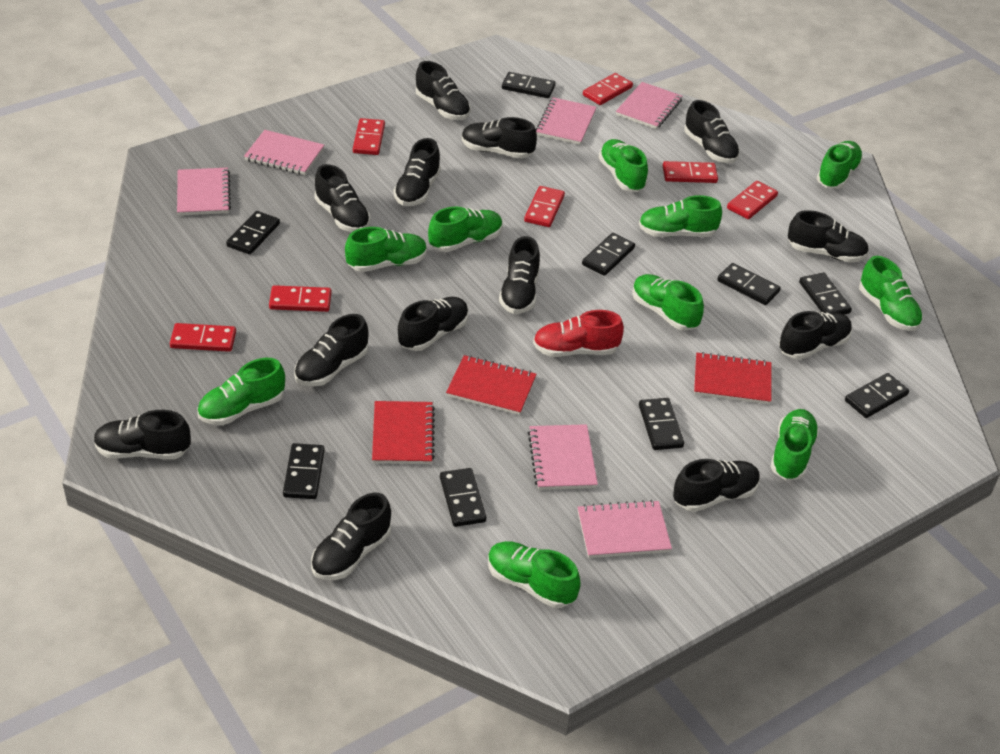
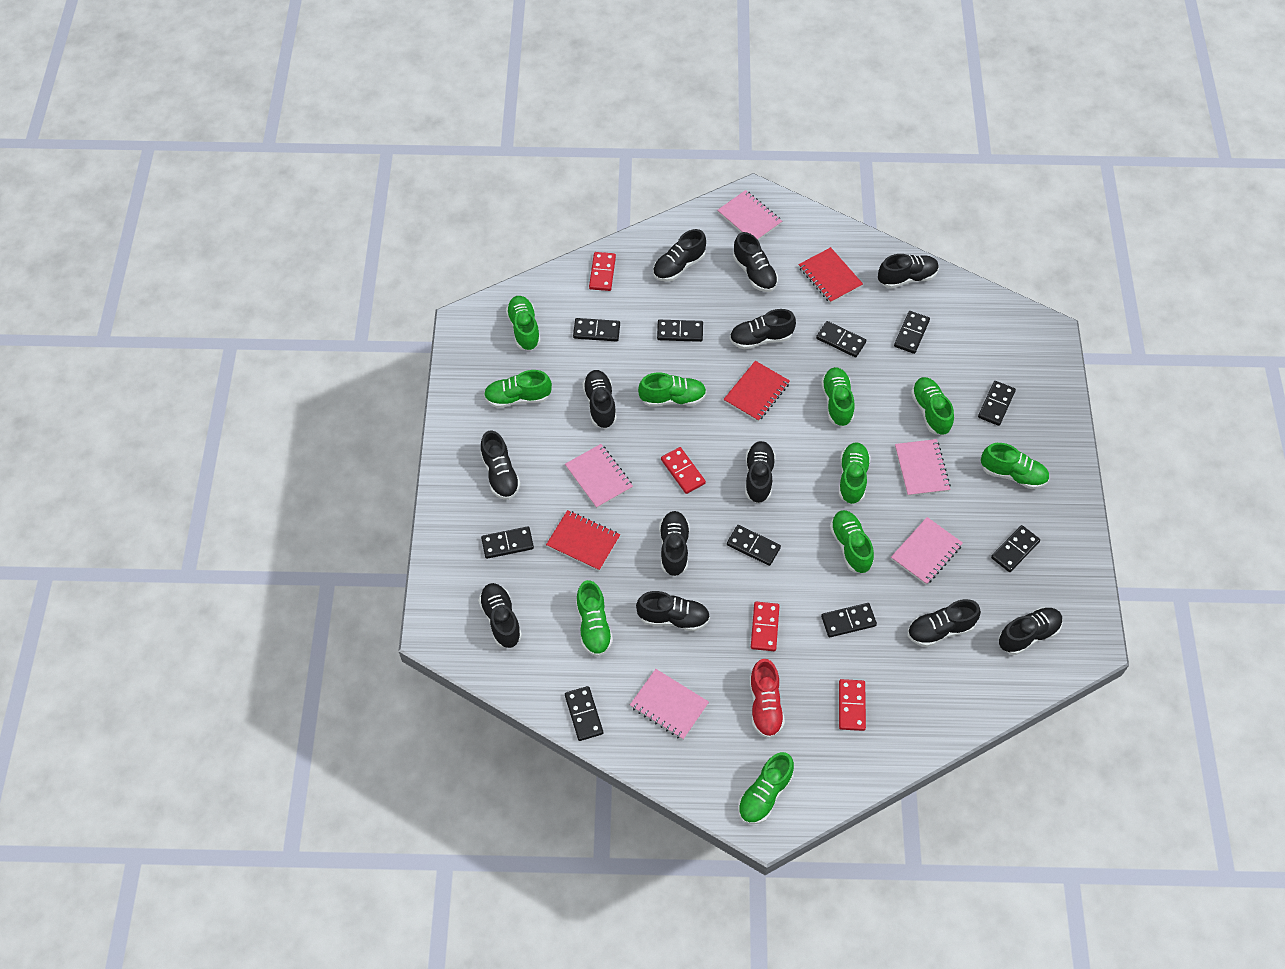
black domino: [226,211,280,254] [283,443,325,499] [440,468,486,527] [502,72,555,98] [582,233,635,276] [639,398,684,450] [717,263,781,305] [799,273,852,315] [845,373,909,418] = 9 -> [481,526,534,559] [565,686,603,741] [573,318,620,342] [657,320,703,342] [727,525,781,566] [816,321,866,357] [821,603,877,637] [894,311,930,354] [978,381,1016,426] [991,525,1040,572] = 10
black shoe: [94,410,191,459] [294,314,369,386] [311,492,391,580] [314,164,371,232] [394,138,441,206] [398,297,469,351] [416,61,471,120] [462,117,537,158] [499,236,540,314] [673,459,760,512] [684,100,740,163] [779,311,852,359] [788,210,869,263] = 13 -> [478,583,522,648] [480,430,521,500] [582,370,617,429] [636,591,710,631] [653,229,706,282] [659,511,690,576] [730,309,796,350] [733,232,778,292] [745,441,776,503] [878,254,939,288] [908,599,981,647] [998,607,1063,655] = 12
pink notebook: [177,168,231,216] [244,130,324,175] [528,424,598,490] [536,97,597,145] [578,500,672,558] [616,82,682,129] = 6 -> [565,444,633,509] [630,669,709,740] [717,190,782,240] [891,517,963,585] [895,439,951,496] = 5
red domino: [170,323,236,352] [269,285,332,312] [353,118,385,155] [524,186,565,227] [583,73,633,105] [663,161,718,183] [727,181,778,219] = 7 -> [589,252,616,291] [661,447,706,494] [751,601,779,651] [839,679,866,731] = 4

